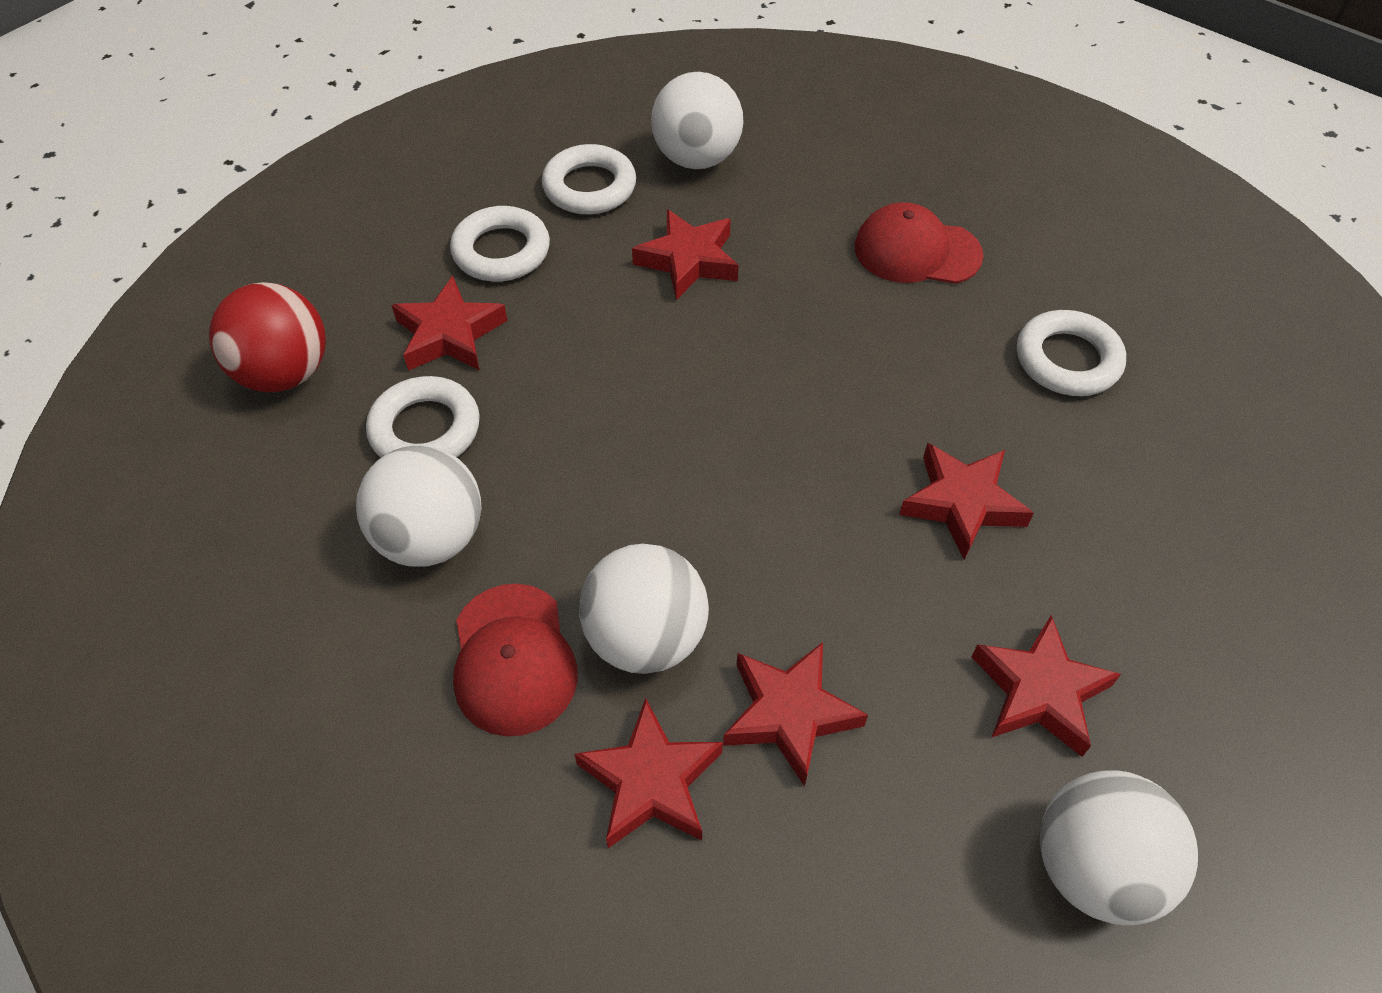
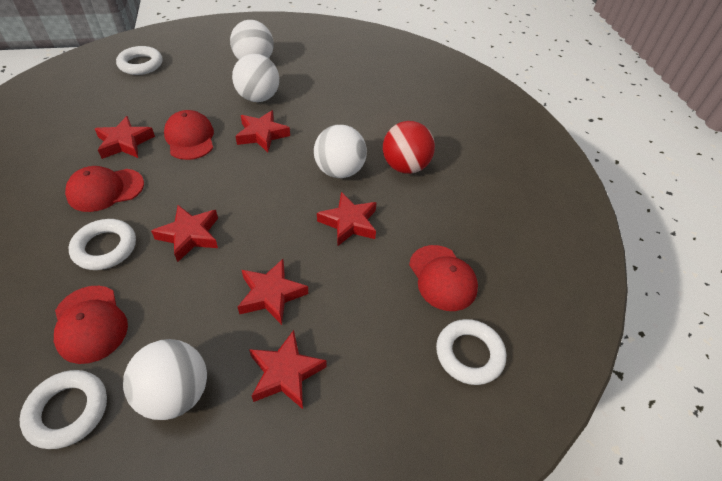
red cap: [453,584,578,736] [855,202,983,284] = 2 -> [54,286,128,364] [65,166,144,212] [164,110,214,160] [409,245,478,311] = 4

